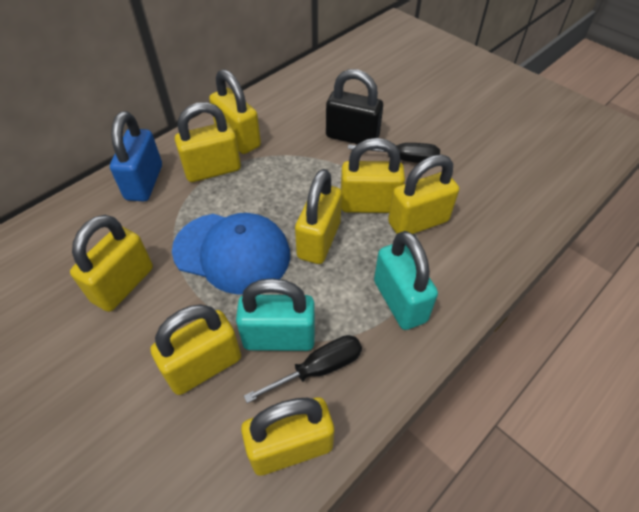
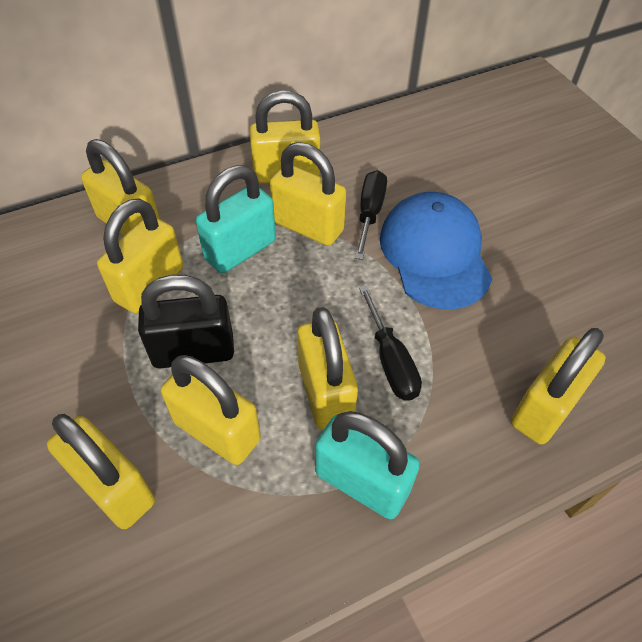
blue padlock: [110,111,162,202] = 1 -> none = 0

